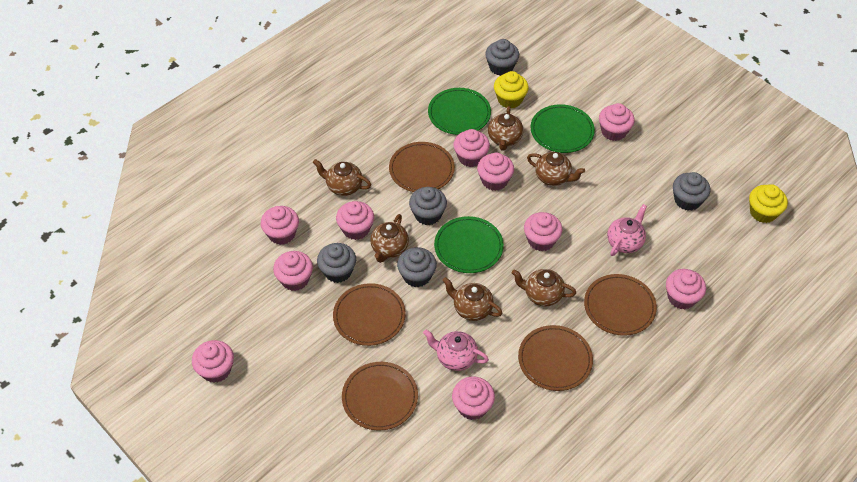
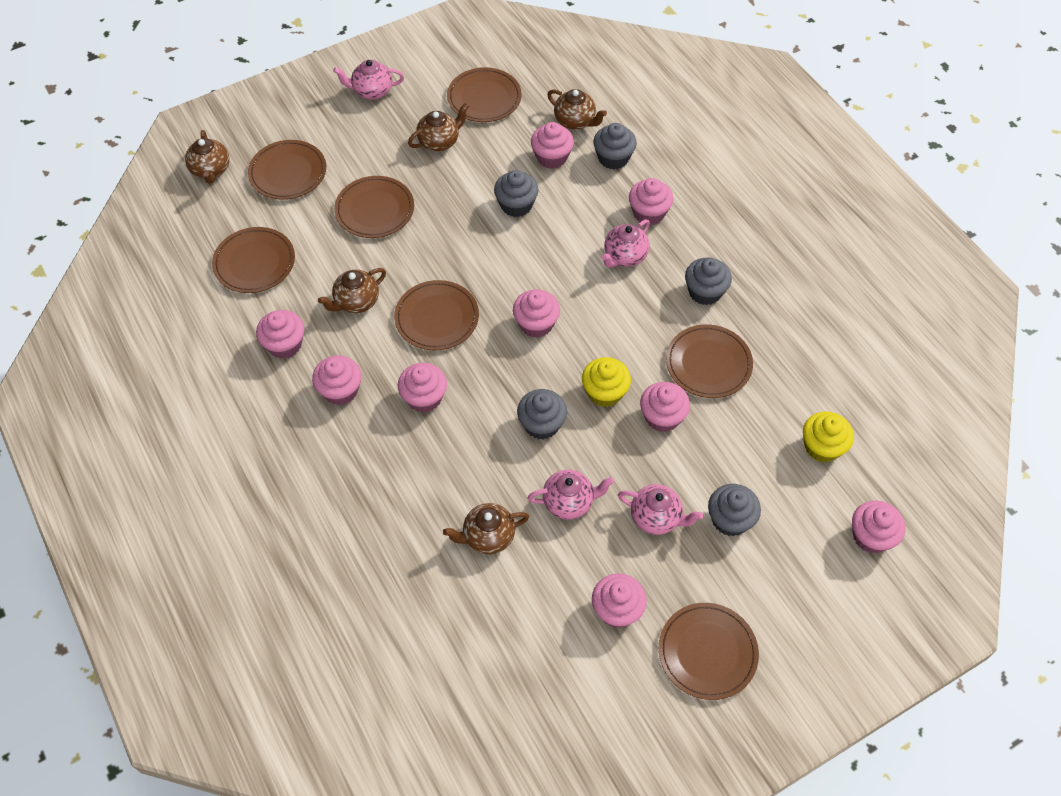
brown plate: [333,283,406,346] [342,362,418,431] [389,142,455,192] [518,325,593,391] [584,274,657,336] = 5 -> [212,227,295,293] [248,140,326,200] [334,176,414,238] [394,280,479,350] [447,67,522,122] [658,603,759,700] [666,324,753,398] = 7
brown teapot: [313,159,371,196] [370,214,409,263] [442,277,502,321] [488,106,523,151] [512,269,576,306] [527,152,585,186] = 6 -> [185,130,229,184] [318,268,386,313] [408,103,469,151] [443,503,529,554] [547,89,607,130] = 5
green plate: [428,88,491,135] [434,216,504,273] [531,104,595,153] = 3 -> none = 0
pink cupcake: [192,340,234,383] [261,206,299,245] [273,251,313,291] [336,201,374,240] [452,376,495,420] [453,129,490,167] [477,153,514,191] [524,212,562,251] [599,103,635,141] [666,269,706,309] = 10 -> [256,310,304,359] [312,355,362,405] [398,363,447,413] [513,289,560,338] [531,122,574,169] [592,573,647,628] [629,178,673,225] [640,382,690,432] [852,500,905,553] = 9
pink teapot: [423,330,489,371] [607,204,647,256] = 2 -> [333,60,404,100] [527,470,614,520] [602,219,650,268] [618,484,703,535] = 4

